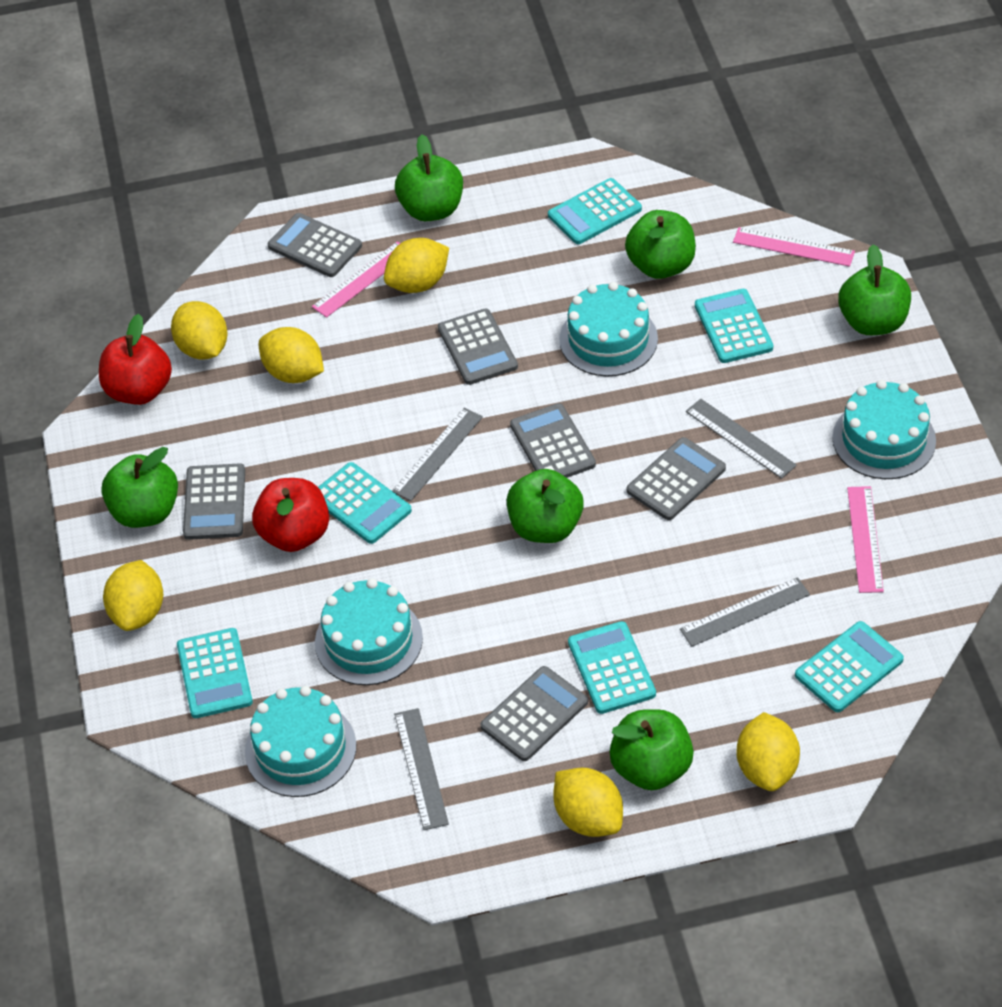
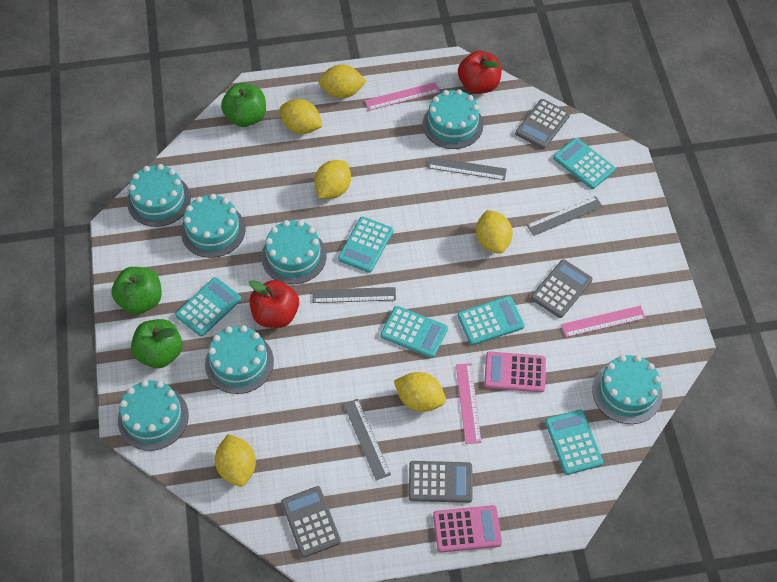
green apple: [101,447,178,528] [395,134,463,221] [507,469,584,543] [609,709,694,790] [625,210,696,279] [838,244,911,335] = 6 -> [112,267,162,314] [131,319,182,368] [221,83,266,127] = 3
grey calculator: [183,463,245,540] [268,213,362,277] [438,308,518,385] [481,666,588,761] [510,403,596,478] [627,437,726,520] = 6 -> [281,486,341,558] [409,461,472,503] [515,99,570,149] [531,260,593,318] = 4
pink calculator: none = 0 -> [433,505,502,553] [484,351,546,393] = 2
turquoise cake: [245,686,356,797] [315,578,423,685] [559,282,658,376] [832,380,936,479] = 4 -> [118,380,189,451] [127,164,191,227] [181,194,245,258] [205,326,274,394] [261,220,327,284] [423,89,483,149] [592,355,663,424] = 7

